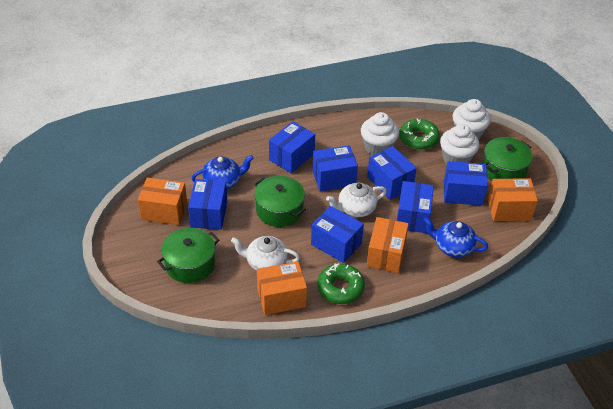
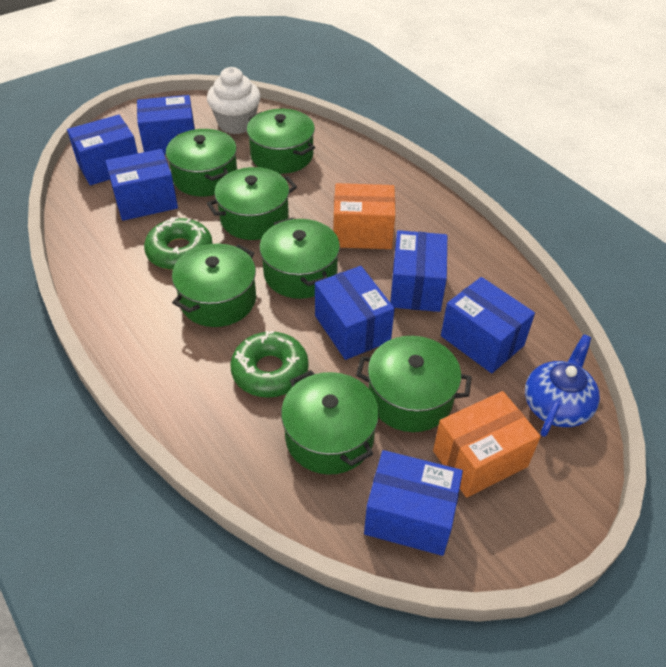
blue teapot: [192,155,253,189] [423,217,488,257] = 2 -> [525,335,600,437] = 1
green pot: [157,228,220,283] [254,176,306,227] [482,137,532,180] = 3 -> [166,129,237,197] [172,244,256,327] [207,167,297,240] [247,109,315,174] [259,218,340,299] [281,370,379,475] [356,336,472,432] = 7
orange box: [138,178,187,225] [257,261,307,315] [367,217,409,273] [488,178,538,221] = 4 -> [333,183,395,249] [433,391,541,498] = 2
white cupcake: [361,112,399,155] [440,124,480,164] [453,99,491,139] = 3 -> [207,67,261,134] = 1
white teapot: [231,236,300,271] [326,183,387,217] = 2 -> none = 0

